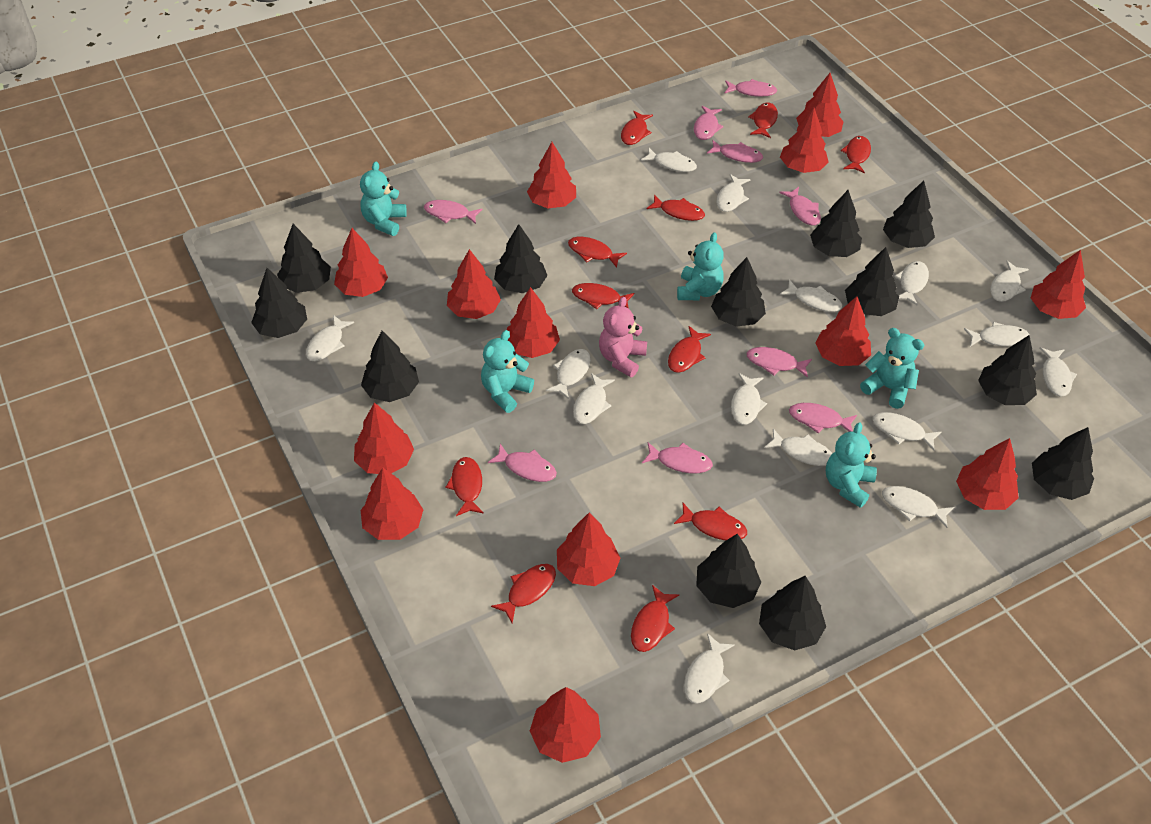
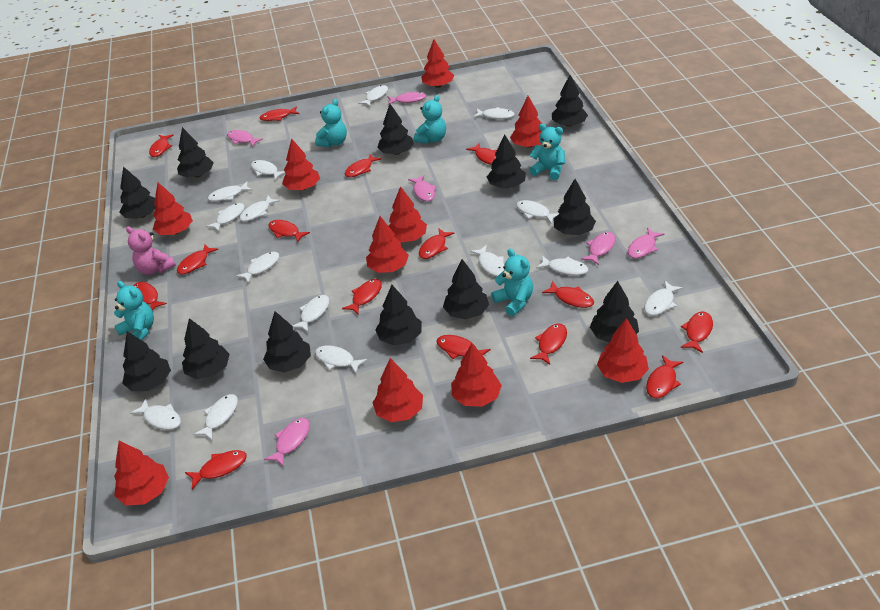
pink fish: [424,200,483,224] [488,444,557,482] [642,442,713,473] [694,106,723,140] [707,140,763,163] [724,79,777,97] [746,347,812,378] [779,187,821,225] [789,403,857,434] = 9 -> [227,130,263,147] [264,418,310,467] [388,92,427,105] [408,175,436,202] [581,232,616,265] [628,228,665,259] = 6
red fish: [445,457,484,516] [491,564,556,623] [568,237,627,268] [572,283,634,309] [621,111,653,145] [631,585,679,652] [646,195,705,221] [668,326,711,373] [674,503,747,540] [748,103,778,138] [841,136,871,173] = 11 -> [133,282,167,310] [149,134,173,157] [177,244,218,275] [185,450,247,489] [259,106,299,121] [269,220,310,242] [342,279,382,315] [345,154,382,177] [419,228,454,259] [436,335,491,359] [466,143,497,165] [530,323,567,365] [542,281,594,308] [646,355,684,399] [681,312,713,353] = 15
red tree: [334,228,388,297] [354,402,414,474] [361,467,423,540] [447,249,501,319] [507,287,560,358] [527,142,576,208] [530,687,601,763] [557,512,620,586] [780,107,829,173] [796,73,844,137] [815,297,871,366] [956,438,1019,510] [1031,250,1086,319] = 13 -> [114,441,169,506] [153,182,193,235] [282,138,320,190] [366,216,409,273] [372,358,423,422] [389,186,427,242] [421,39,454,88] [451,343,502,407] [510,96,542,148] [597,318,649,383] = 10

